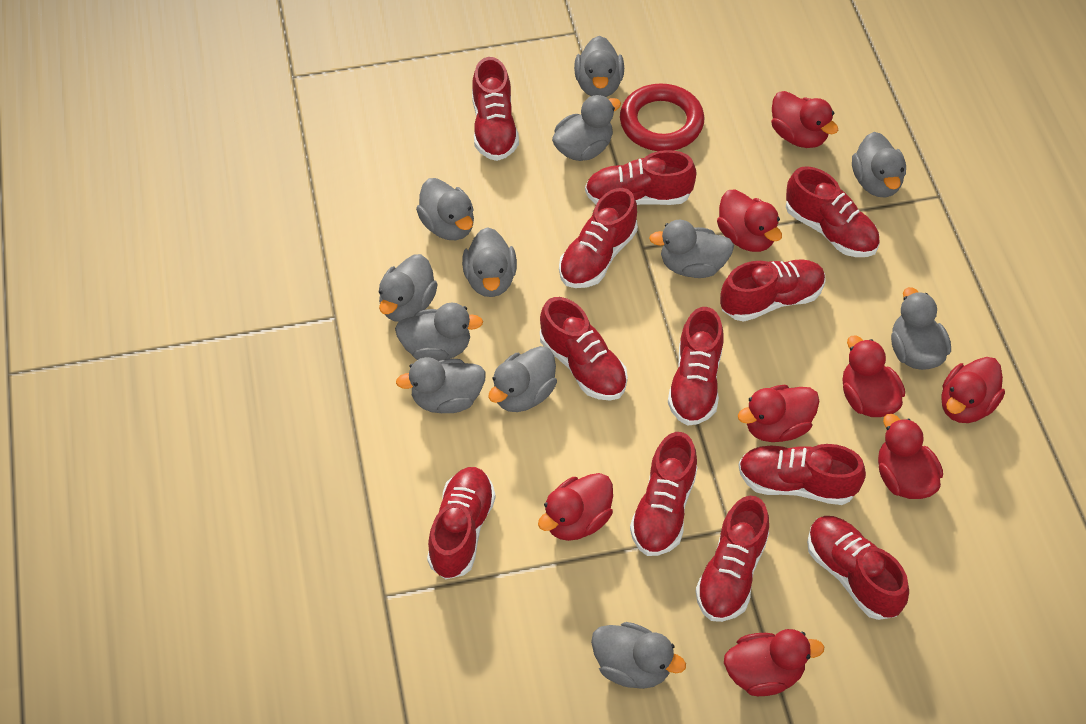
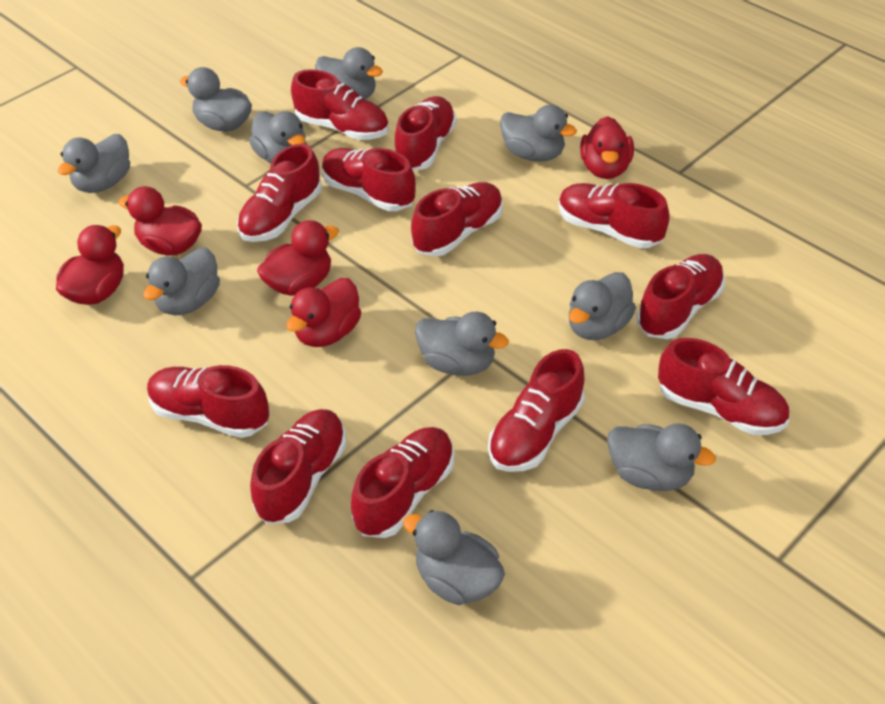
grey duck: [379,254,438,322] [395,303,483,361] [396,357,486,413] [416,178,474,240] [462,227,517,297] [488,346,557,412] [552,95,621,161] [574,36,624,97] [591,622,686,689] [649,220,734,278] [852,132,906,198] [891,287,951,370] = 12 -> [58,134,130,193] [144,248,220,315] [180,67,252,131] [249,111,307,163] [315,47,383,100] [403,510,505,605] [415,312,509,376] [500,105,577,162] [569,272,636,340] [607,423,716,491] = 10
red duck: [538,473,613,541] [717,189,782,252] [724,629,824,696] [738,385,820,442] [771,91,838,148] [842,336,905,417] [878,414,943,499] [941,357,1005,423] = 8 -> [56,225,124,305] [118,186,202,255] [257,220,339,296] [287,278,361,347] [580,116,634,179] = 5
red ring: [620,83,704,151] = 1 -> none = 0

